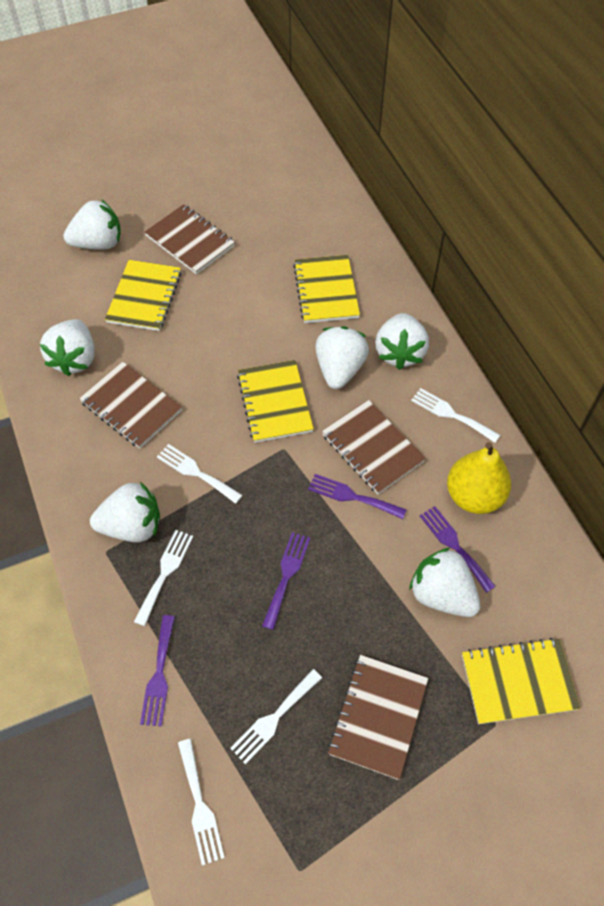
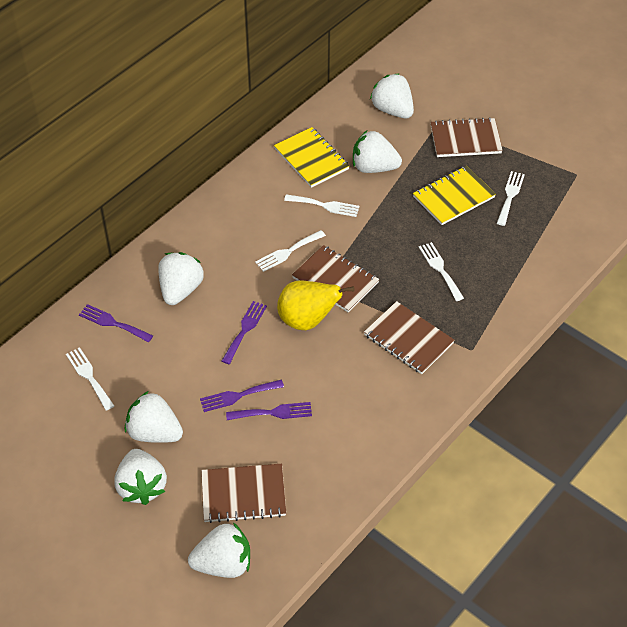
yellow notebook: [105,260,181,331] [237,360,314,443] [293,255,360,323] [462,638,580,724] = 4 -> [274,127,350,188] [413,166,496,225] = 2

